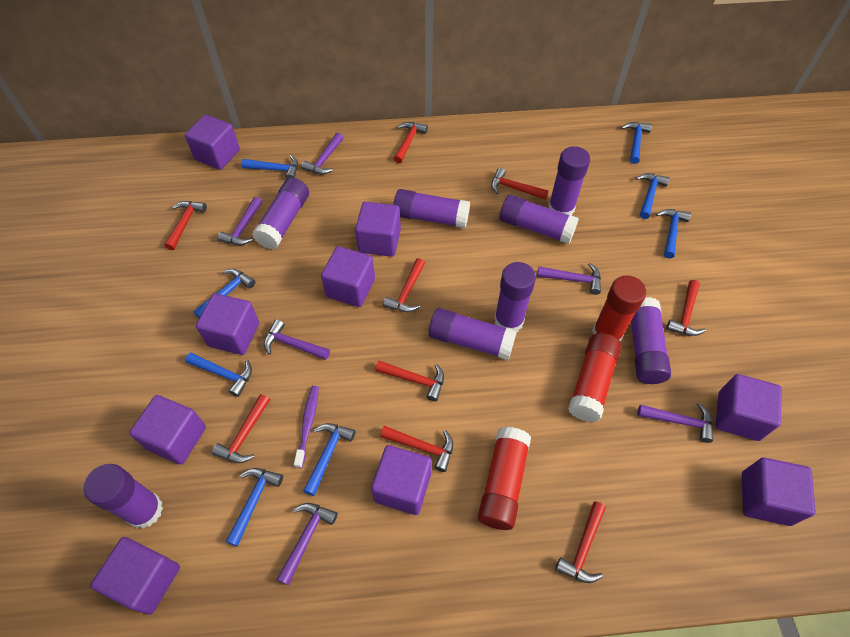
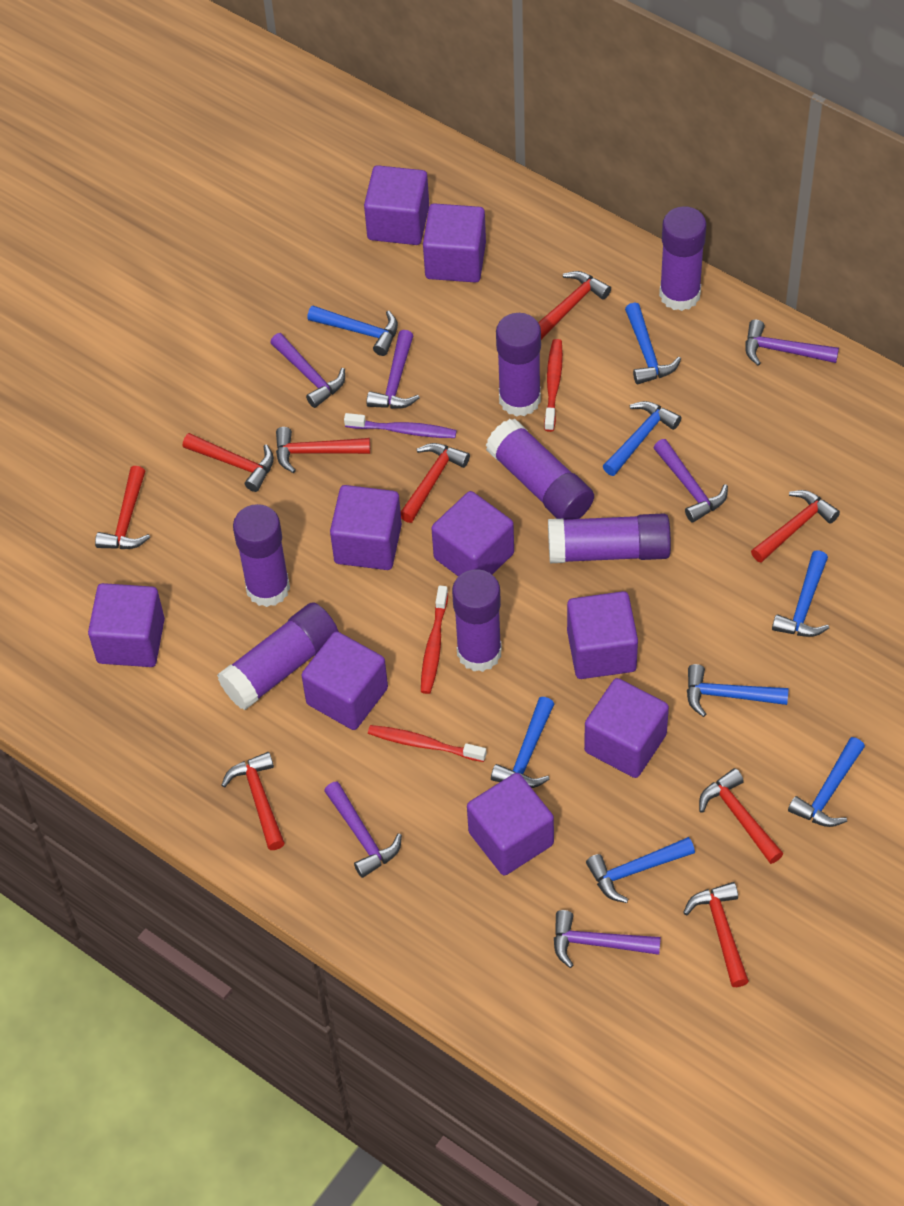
purple glue stick: [84,464,163,529] [252,178,309,249] [393,189,470,228] [429,308,517,360] [494,262,536,332] [499,195,579,244] [548,146,590,216] [631,297,671,384] = 8 -> [217,602,339,710] [233,504,290,607] [452,569,502,672] [486,419,594,520] [496,313,541,417] [548,513,671,563] [659,206,707,311] = 7
red glue stick: [478,427,531,530] [568,333,621,422] [592,275,646,342] = 3 -> none = 0
red toothbrush: none = 0 -> [368,725,487,762] [421,586,448,694] [544,339,563,432] = 3

